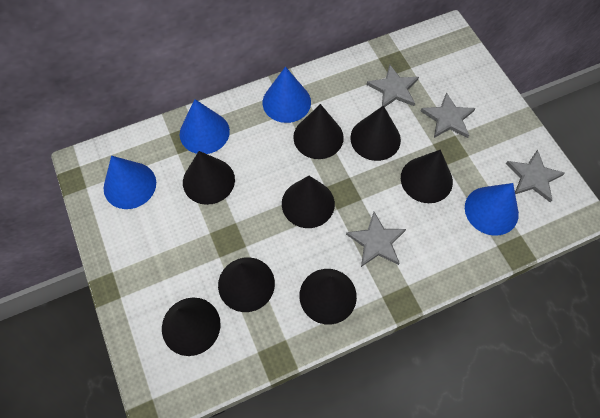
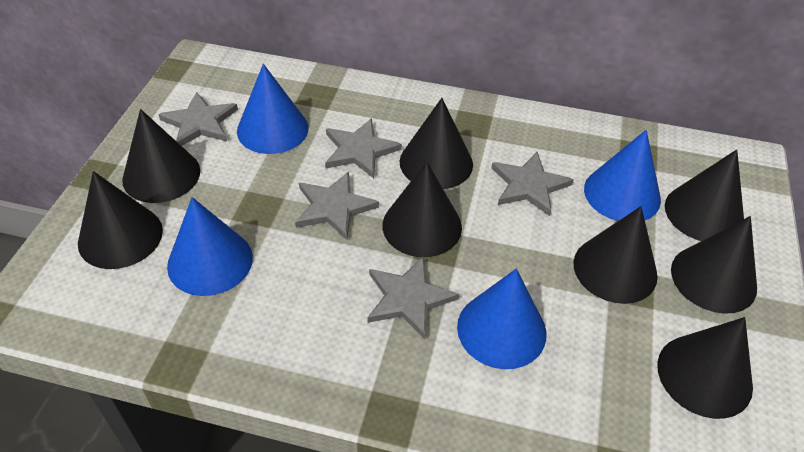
grey star: [346,212,406,267] [367,65,419,107] [421,92,475,138] [506,150,565,202] = 4 -> [158,92,238,146] [295,171,379,240] [325,118,402,178] [367,256,459,339] [491,152,574,216] = 5

